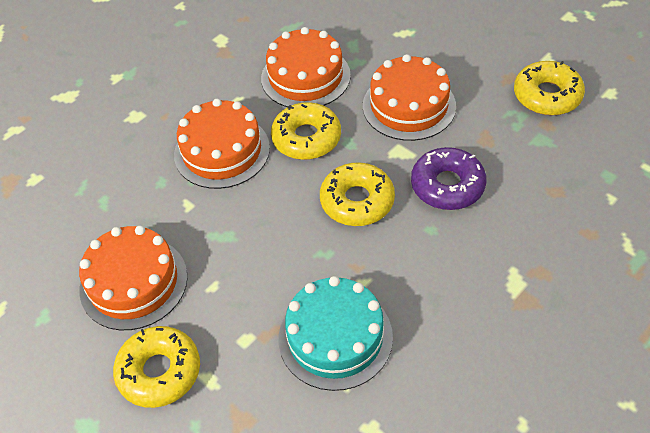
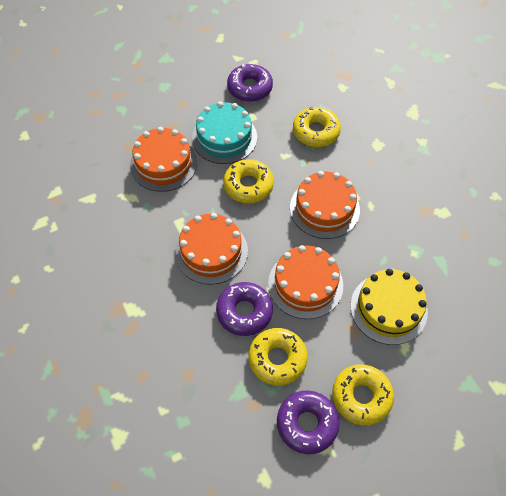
purple donut: [411,147,486,210] = 1 -> [216,282,273,336] [227,64,273,102] [277,390,339,454] = 3
yellow cake: none = 0 -> [350,269,428,345] = 1

